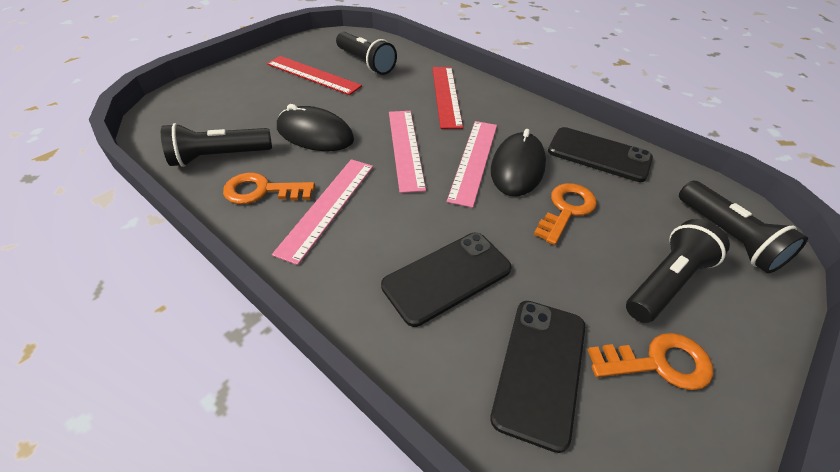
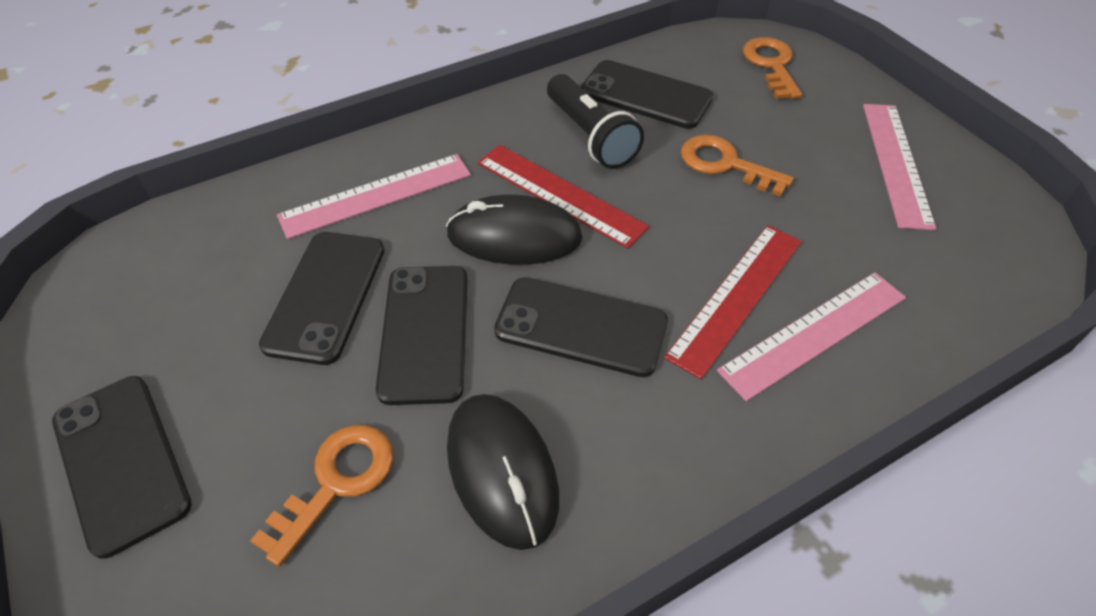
black flashlight: [161,123,272,167] [336,32,397,75] [626,219,730,323] [679,181,808,274] = 4 -> [547,74,644,169] = 1
black phone: [381,233,512,327] [490,301,585,453] [548,127,653,182] = 3 -> [52,376,192,559] [259,232,384,365] [376,266,468,405] [494,277,668,377] [581,60,713,129] = 5

